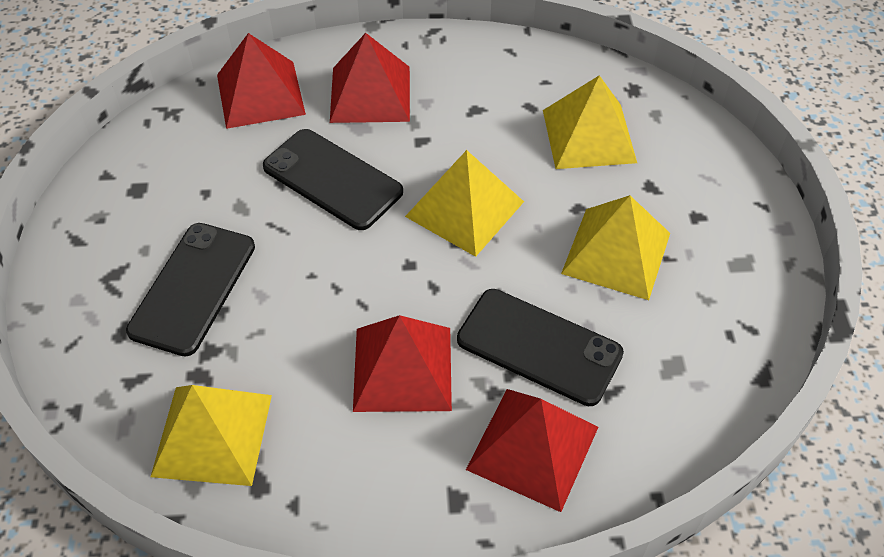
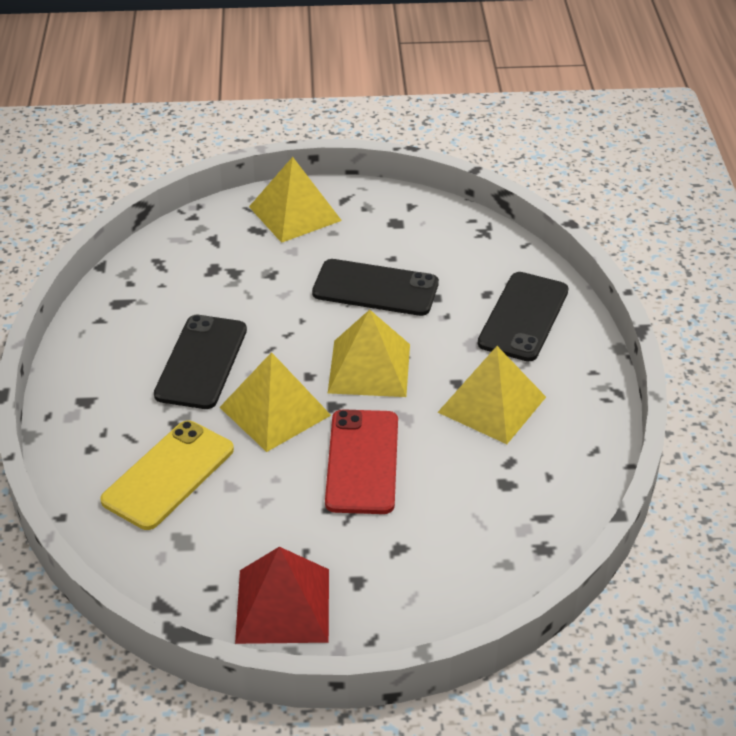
red phone: none = 0 -> [325,409,398,514] = 1
red pyramid: [217,33,306,129] [330,33,410,123] [353,315,452,412] [466,389,598,512] = 4 -> [235,547,329,644] = 1
yellow phone: none = 0 -> [100,420,234,530] = 1

